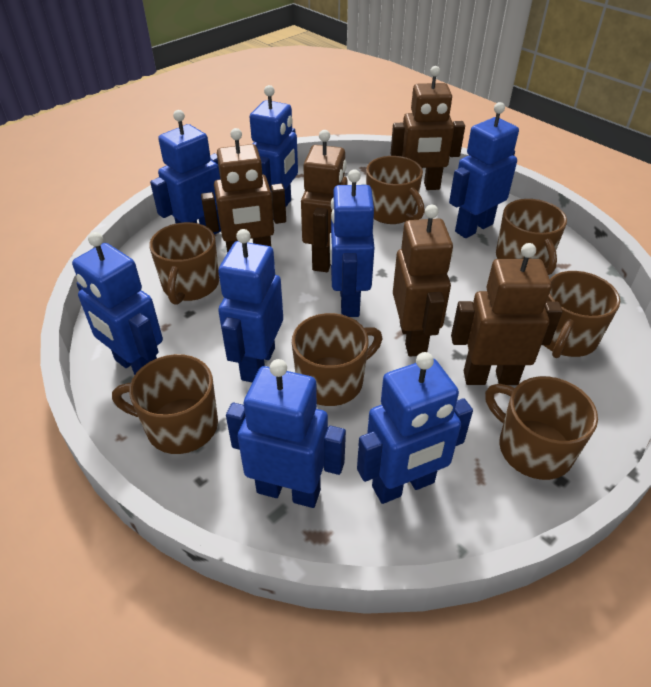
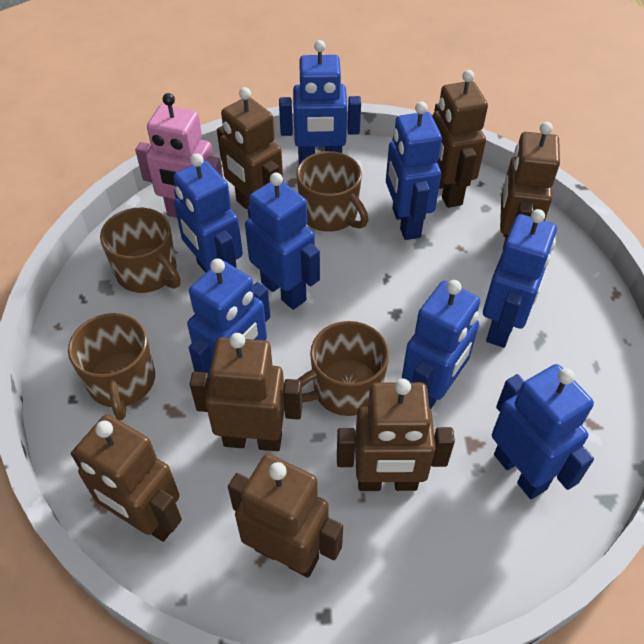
brown mug: [112,354,218,454] [149,222,219,305] [292,313,382,406] [366,156,424,224] [485,376,598,480] [496,199,567,275] [544,271,620,358] = 7 -> [68,313,155,420] [100,208,181,293] [296,151,368,232] [297,321,389,416] = 4
brown robot: [201,128,286,253] [301,130,348,272] [391,66,465,190] [393,205,453,357] [451,243,563,385] = 5 -> [71,414,182,542] [190,333,302,451] [217,87,283,209] [228,454,343,578] [337,379,455,491] [432,70,488,208] [500,122,560,249] = 7
pink robot: none = 0 -> [135,93,223,218] = 1

